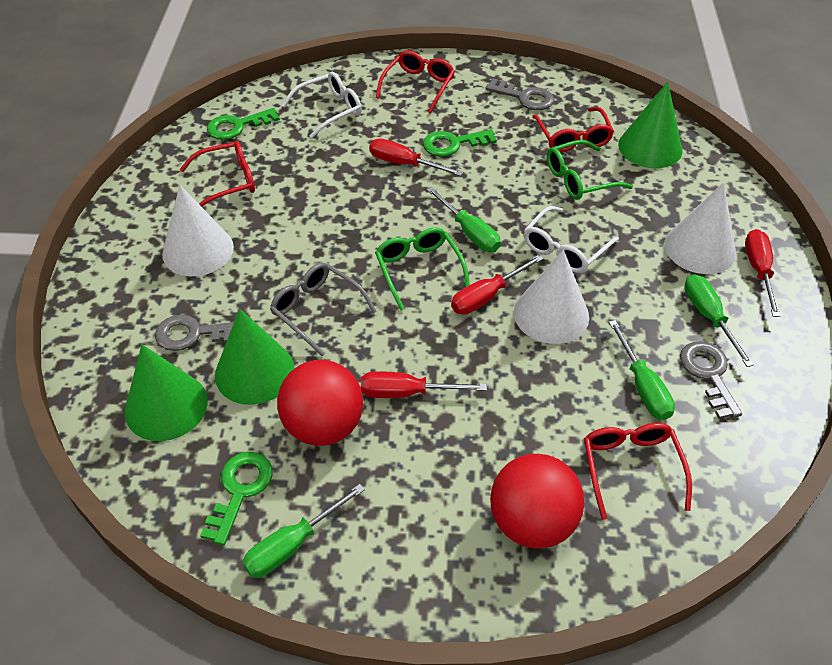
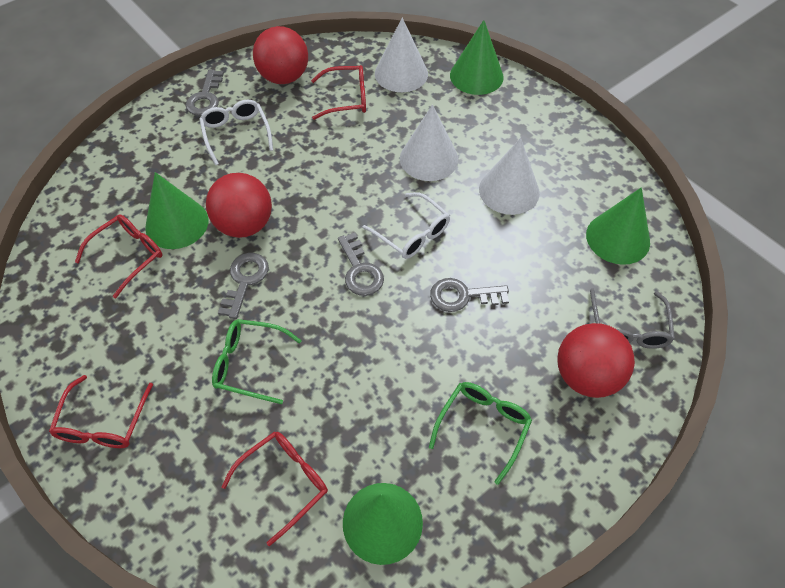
green cone: [125,344,208,441] [215,309,295,405] [618,82,682,168] = 3 -> [145,172,208,249] [343,483,423,565] [450,20,504,95] [586,187,650,265] = 4
green key: [200,452,273,545] [207,108,280,140] [423,129,497,157] = 3 -> none = 0
green screwdriver: [242,484,365,578] [426,187,501,252] [609,320,675,420] [684,274,754,367] = 4 -> none = 0
grey key: [155,315,234,351] [485,79,554,110] [680,341,742,419] = 3 -> [186,70,224,116] [218,253,269,319] [338,233,384,296] [430,278,509,312] = 4
red ball: [277,360,363,446] [490,454,584,549] = 2 -> [206,173,272,238] [253,26,308,84] [557,323,635,398] = 3
red screwdriver: [361,371,487,398] [369,139,463,176] [451,255,544,315] [745,229,780,317] = 4 -> none = 0

